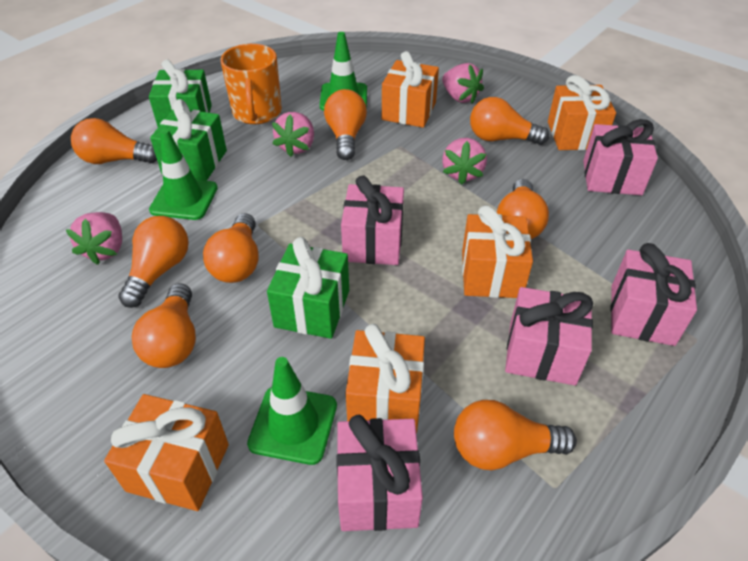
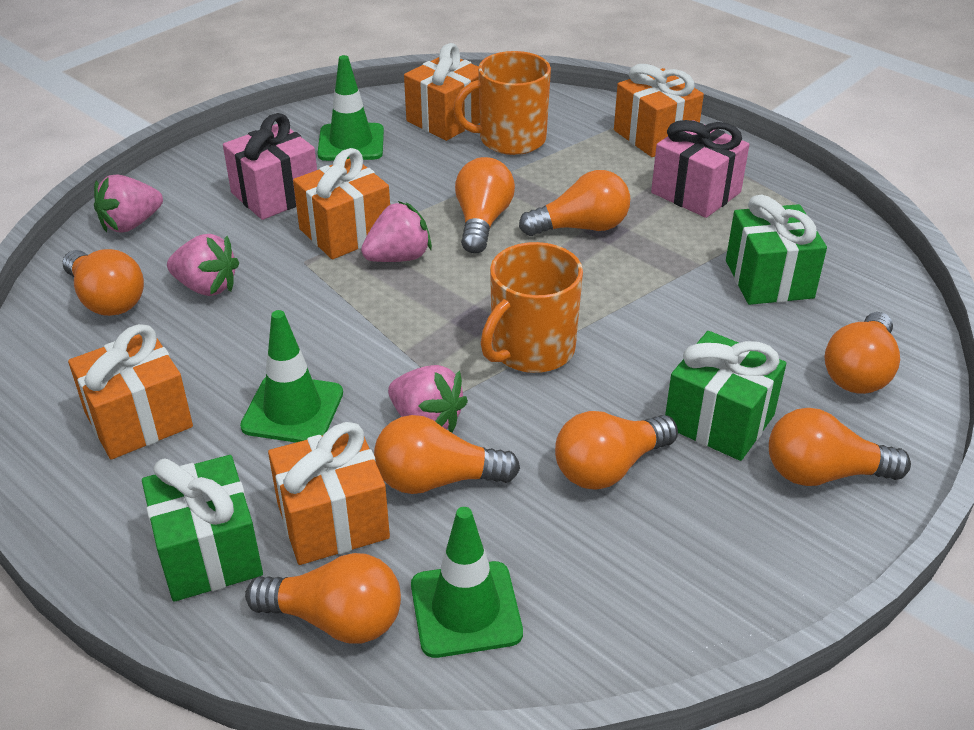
orange mug: [221,44,282,124] = 1 -> [453,51,551,155] [481,242,583,373] = 2
pink gift: [336,415,423,531] [341,176,404,265] [505,287,593,385] [583,119,658,195] [610,243,697,346] = 5 -> [223,113,317,220] [651,120,749,218] = 2

